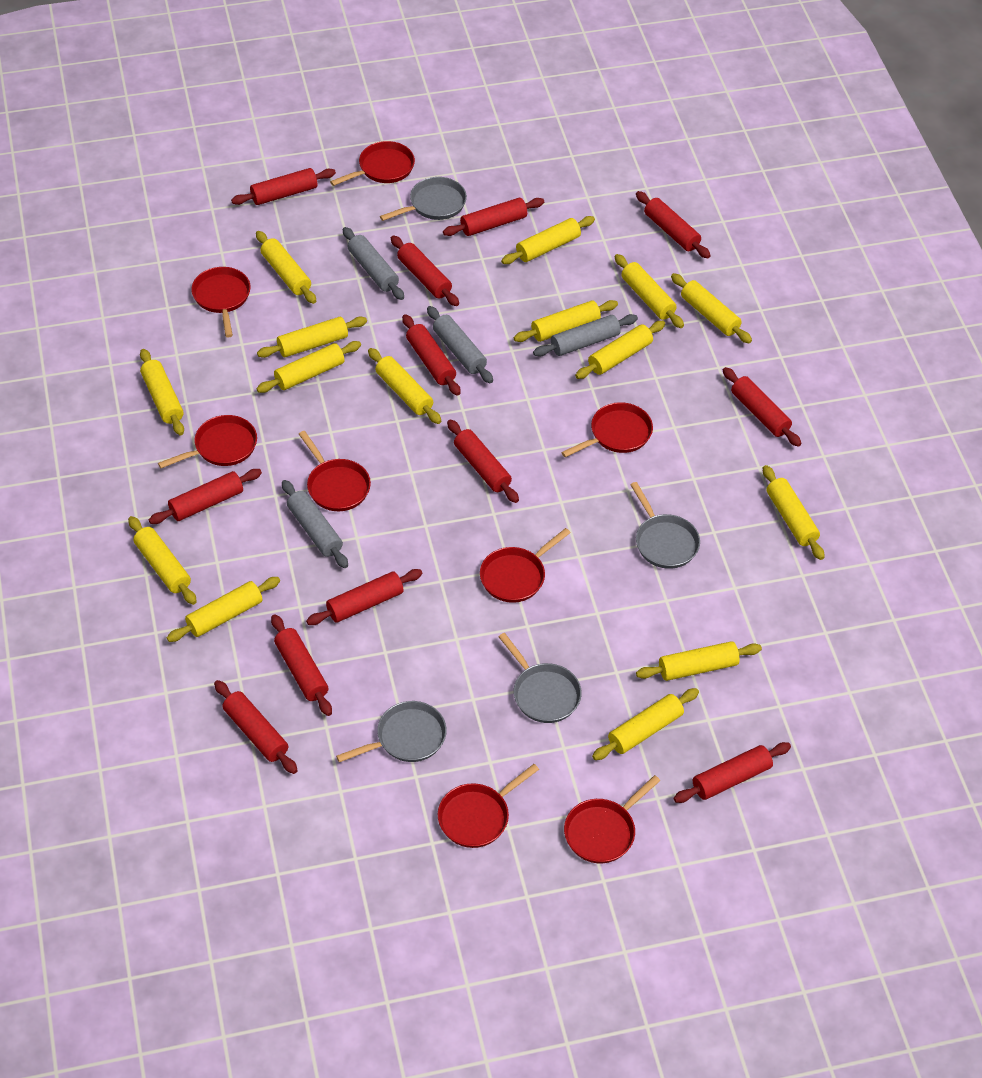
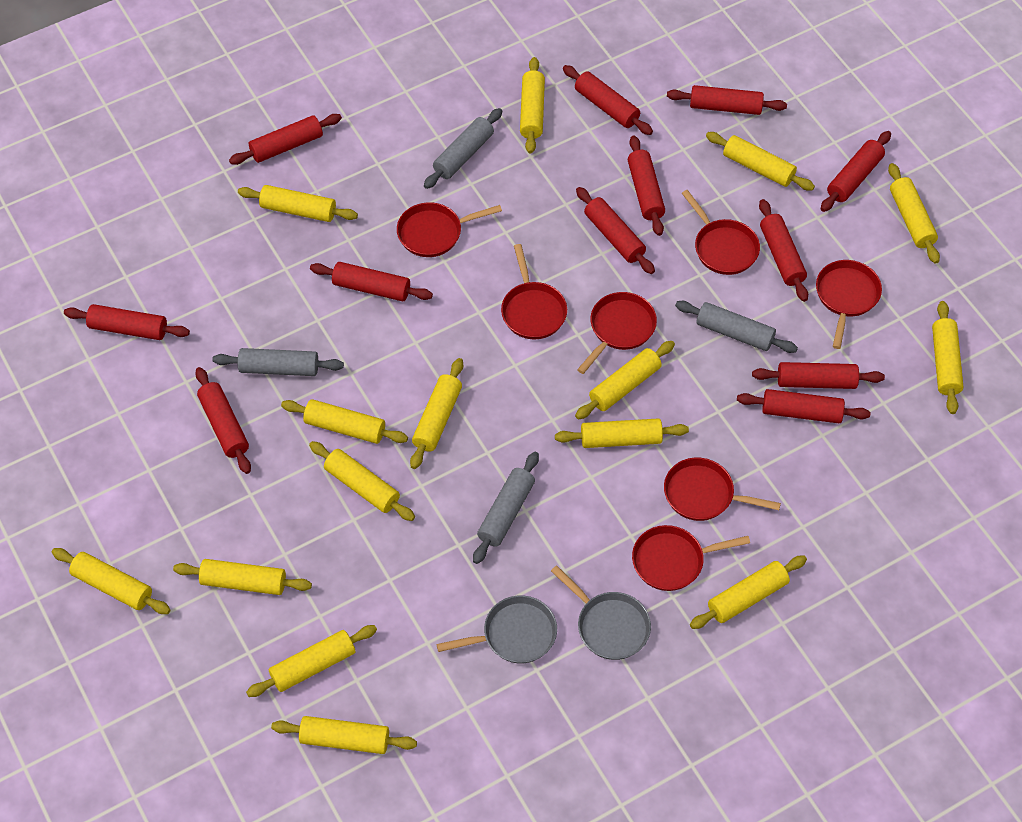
grey pan: [336,701,447,762] [380,177,467,221] [498,633,582,723] [630,482,700,569] = 4 -> [437,595,557,663] [551,565,651,660] = 2
red pan: [158,415,257,468] [191,267,251,337] [299,431,371,511] [330,141,415,186] [438,764,539,848] [480,528,571,603] [561,402,653,457] [564,775,660,863] = 8 -> [397,202,502,257] [501,244,567,339] [577,292,657,374] [632,525,750,591] [664,458,781,521] [682,190,760,275] [816,260,882,349] = 7

